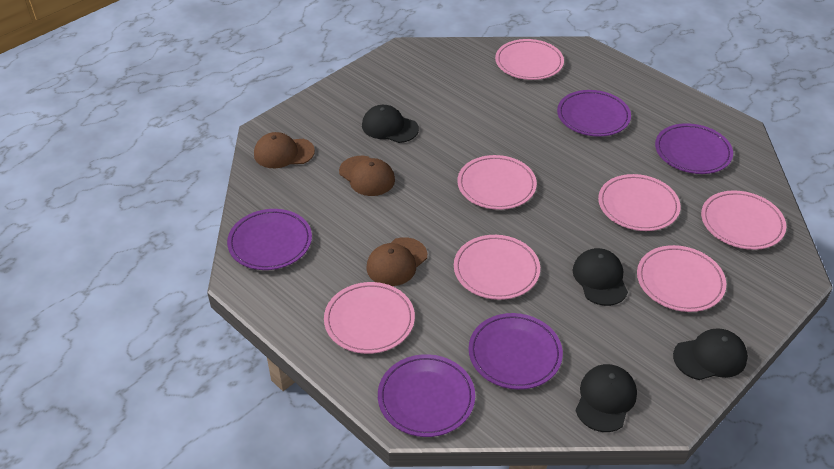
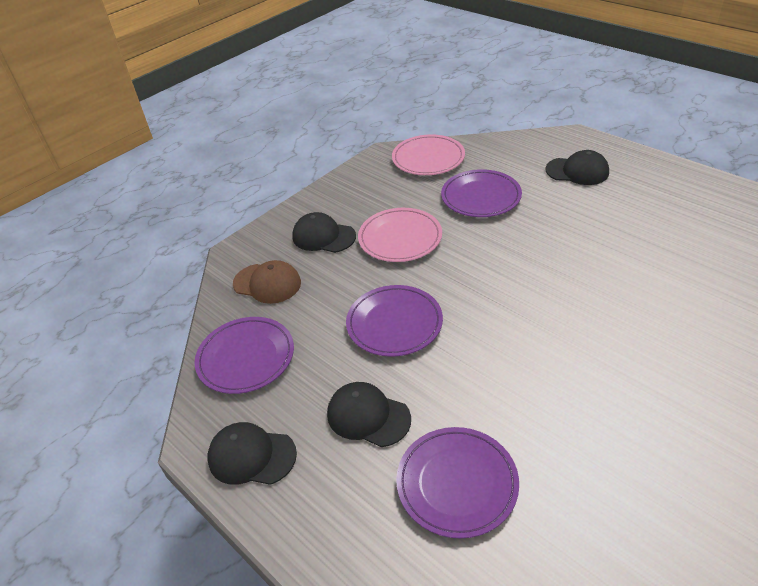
brown cap: [254,132,315,168] [339,156,395,196] [366,237,427,286] = 3 -> [233,260,301,304] = 1
pink plate: [324,282,415,354] [454,235,540,300] [457,155,537,210] [495,39,564,80] [598,174,681,231] [637,245,726,312] [701,190,786,250] = 7 -> [358,208,442,262] [392,134,465,175] = 2
purple plate: [227,209,312,270] [378,354,475,437] [468,313,563,390] [557,90,631,137] [655,123,733,174] = 5 -> [194,317,294,394] [346,285,443,357] [396,427,519,539] [441,169,522,217] = 4

